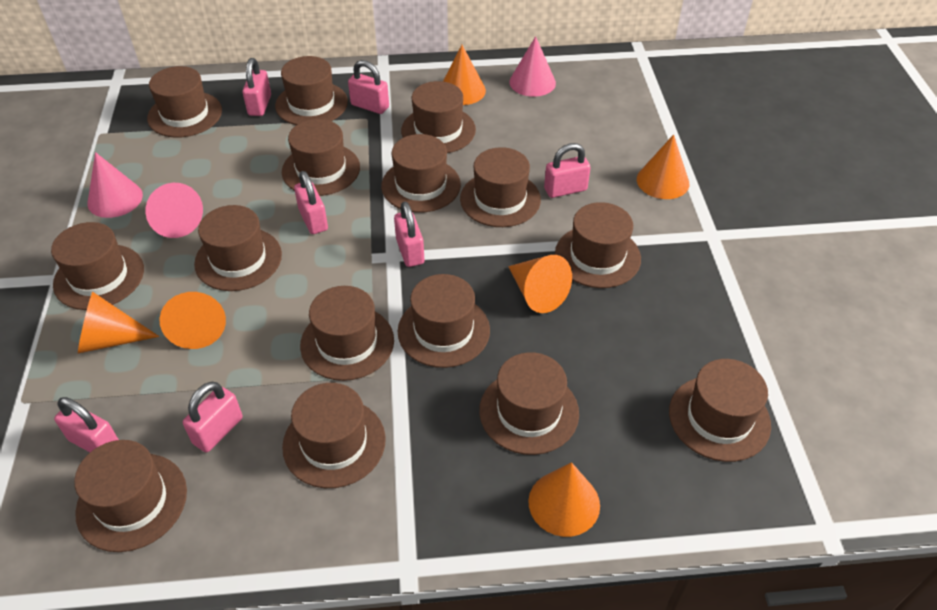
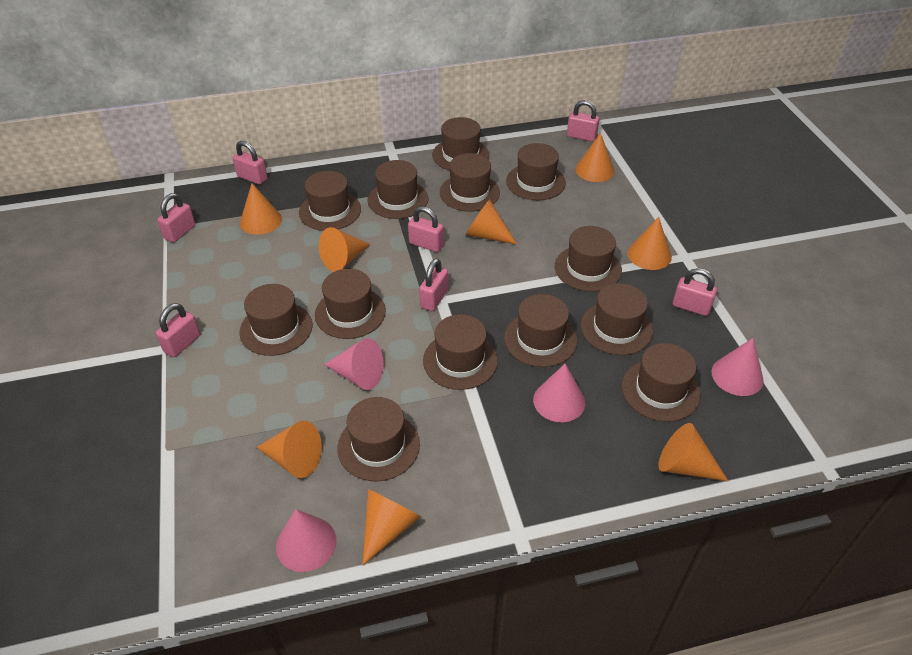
brown hat: [51,222,144,310] [74,440,187,552] [147,66,222,138] [194,205,282,291] [275,56,348,125] [282,119,360,196] [282,383,386,488] [300,286,394,381] [381,134,461,213] [398,274,490,368] [401,81,476,153] [460,147,541,227] [479,352,579,455] [555,202,641,288] [669,359,771,462] = 15 -> [239,284,312,356] [299,171,361,231] [315,269,386,339] [337,397,420,481] [367,160,428,219] [423,314,498,390] [432,117,489,170] [440,153,500,212] [504,294,577,367] [506,143,566,200] [555,226,622,292] [580,283,653,355] [622,343,700,422] = 13
orange cone: [78,292,159,354] [159,292,226,349] [443,45,486,105] [508,255,572,313] [528,462,600,537] [637,134,689,199] = 6 -> [240,183,282,235] [256,421,322,478] [319,227,371,272] [362,489,421,566] [465,199,517,245] [575,133,614,182] [627,217,672,270] [658,423,728,481] = 8
pink cone: [88,152,143,218] [145,183,203,238] [509,36,556,97] = 3 -> [276,509,336,572] [324,338,384,390] [533,364,585,422] [711,338,764,396] = 4

